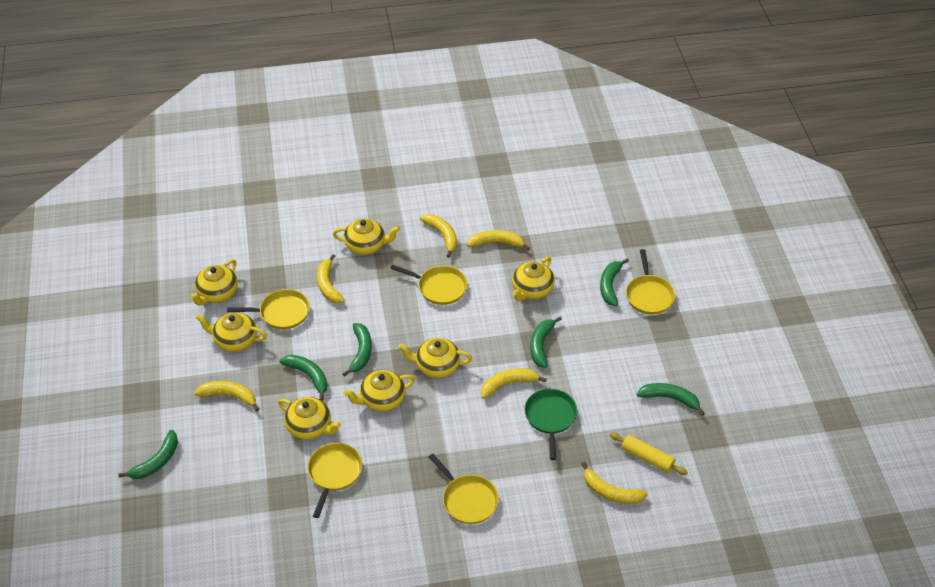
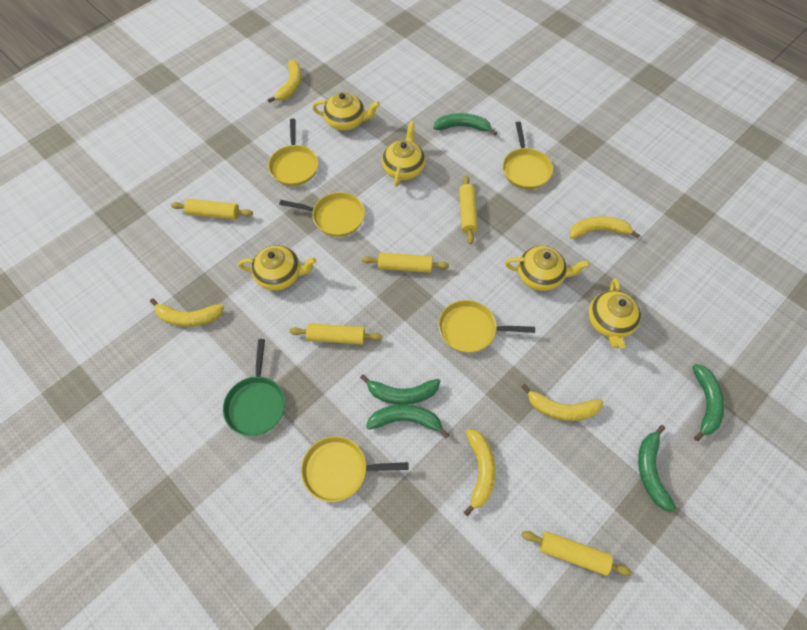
green banana: [118,430,178,479] [280,355,328,401] [343,323,372,377] [530,317,562,368] [600,258,629,306] [637,383,705,416] = 6 -> [360,374,440,405] [366,404,449,438] [433,113,497,135] [638,425,676,512] [692,364,725,441] = 5
yellow banana: [195,381,259,412] [317,254,345,303] [420,214,457,258] [467,230,530,250] [481,368,547,399] [582,462,648,504] = 6 -> [150,298,224,327] [268,60,302,103] [464,429,496,516] [522,384,603,421] [569,216,640,239] = 5
yellow rolling pin: [610,433,688,475] = 1 -> [171,199,253,220] [289,323,382,345] [362,252,449,273] [459,175,478,244] [521,531,632,576] = 5
yellow teapot: [189,259,238,306] [196,312,267,352] [278,397,341,439] [333,219,400,255] [343,370,415,411] [398,338,472,378] [512,256,555,301] = 7 -> [238,245,317,291] [312,92,380,131] [382,121,426,187] [505,246,589,291] [589,279,641,348] = 5

